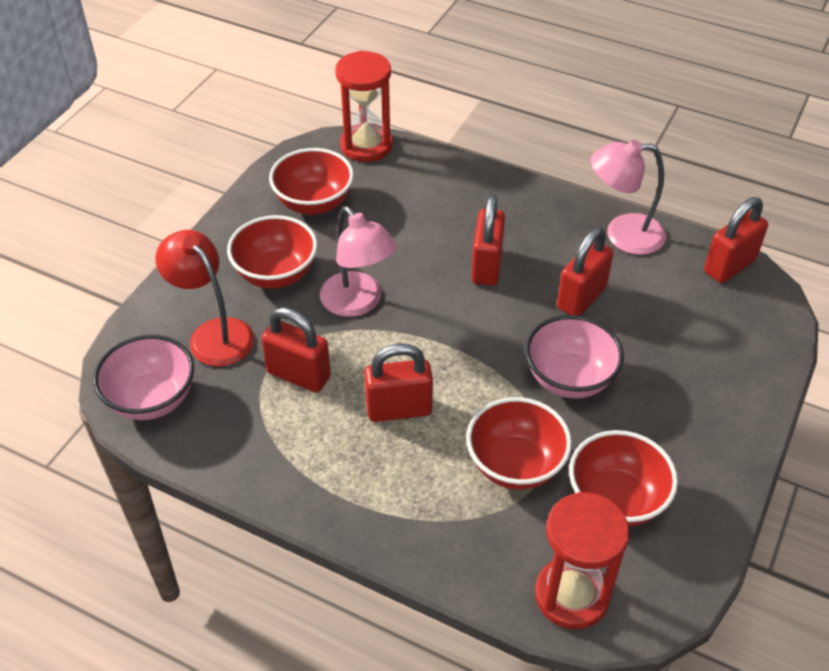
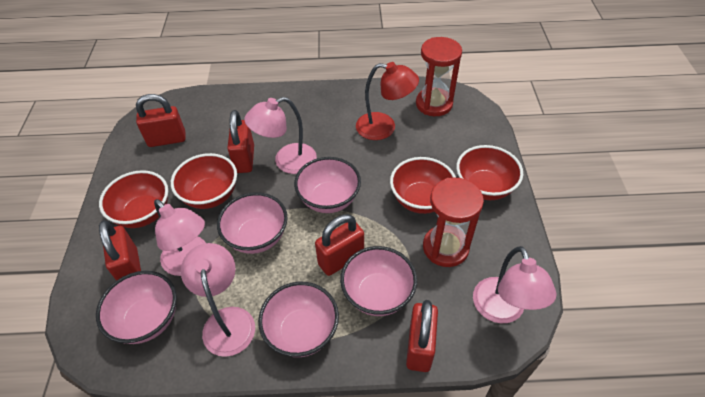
pink bowl: [93,335,194,420] [525,315,624,399] = 2 -> [96,271,177,344] [217,192,288,254] [258,282,339,357] [294,157,361,213] [340,246,417,316] = 5
pink lamp: [320,206,397,317] [591,139,666,255] = 2 -> [154,199,206,276] [181,243,255,357] [244,97,317,174] [473,246,557,323] = 4

